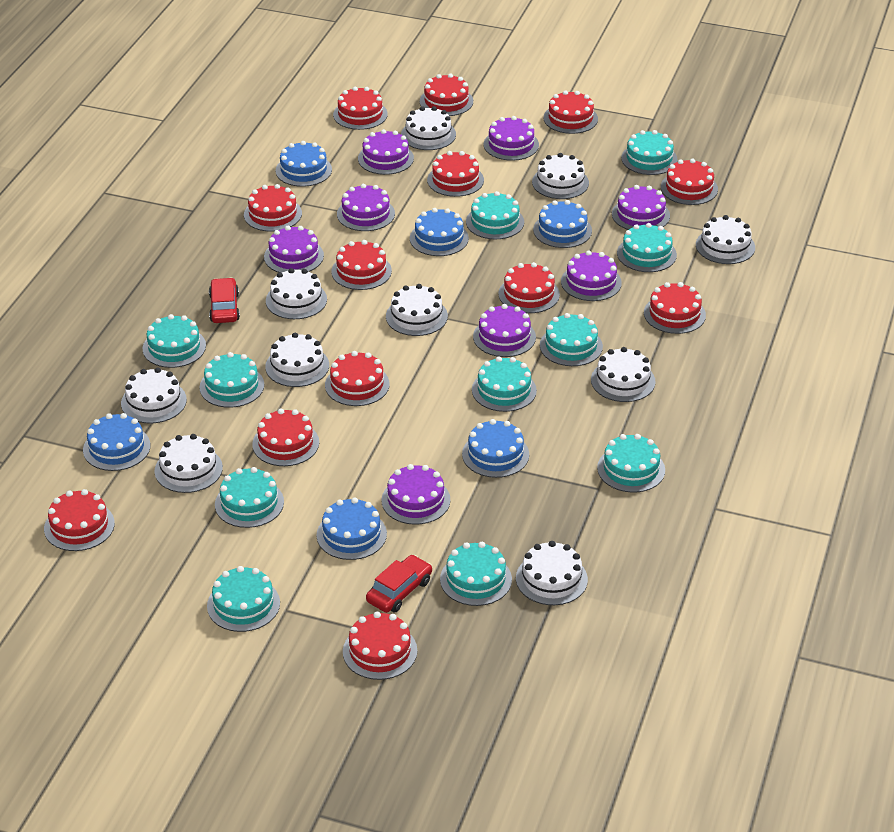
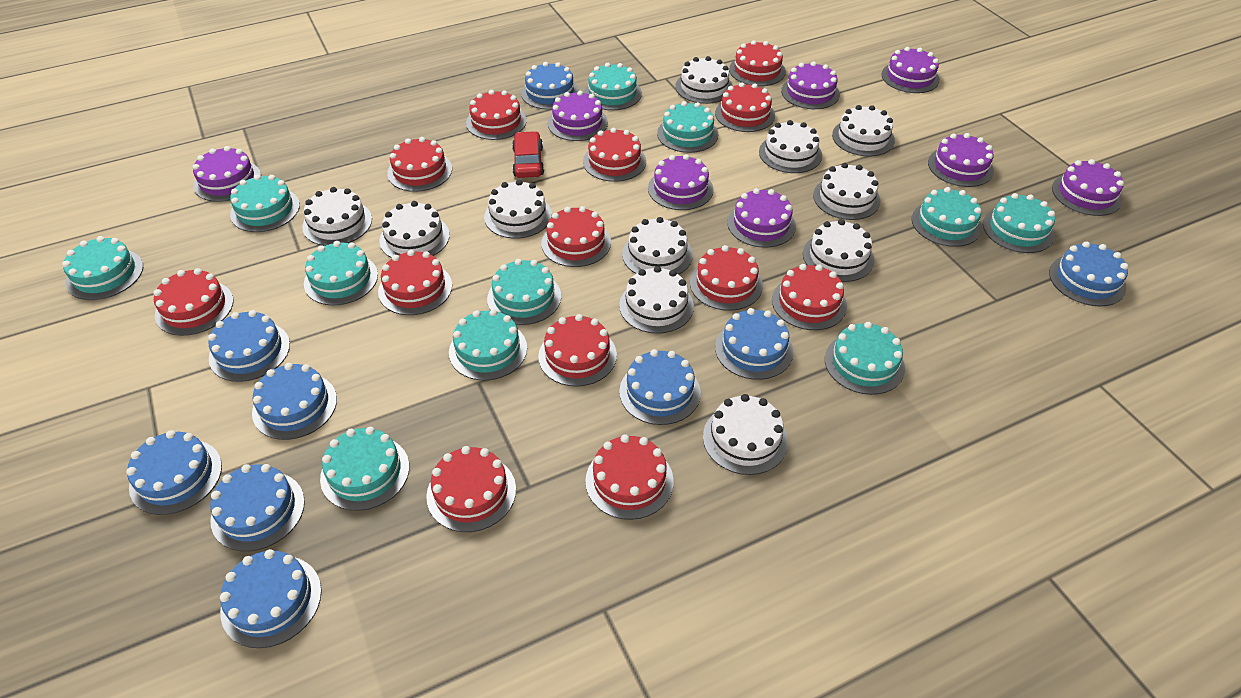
blue cake: [83,413,150,471] [276,141,332,187] [317,497,387,560] [410,208,469,256] [462,419,529,478] [533,200,592,248] = 6 -> [126,430,222,515] [208,310,290,382] [210,464,305,552] [220,549,322,648] [252,363,337,440] [521,62,579,110] [619,349,701,425] [715,308,793,380] [1049,241,1129,306] = 9
red car: [209,278,240,323] [366,555,432,613] = 2 -> [512,131,544,178] = 1
white cake: [121,367,187,424] [155,434,223,493] [265,333,329,387] [266,268,327,319] [386,284,448,336] [401,106,456,150] [516,541,588,605] [532,153,589,199] [591,347,656,402] [696,215,755,264] = 10 -> [302,187,372,246] [379,201,450,258] [484,180,552,239] [619,266,694,334] [622,217,693,275] [675,56,733,104] [703,394,788,475] [759,120,822,173] [803,219,875,282] [813,163,880,220] [832,105,895,156] = 11

